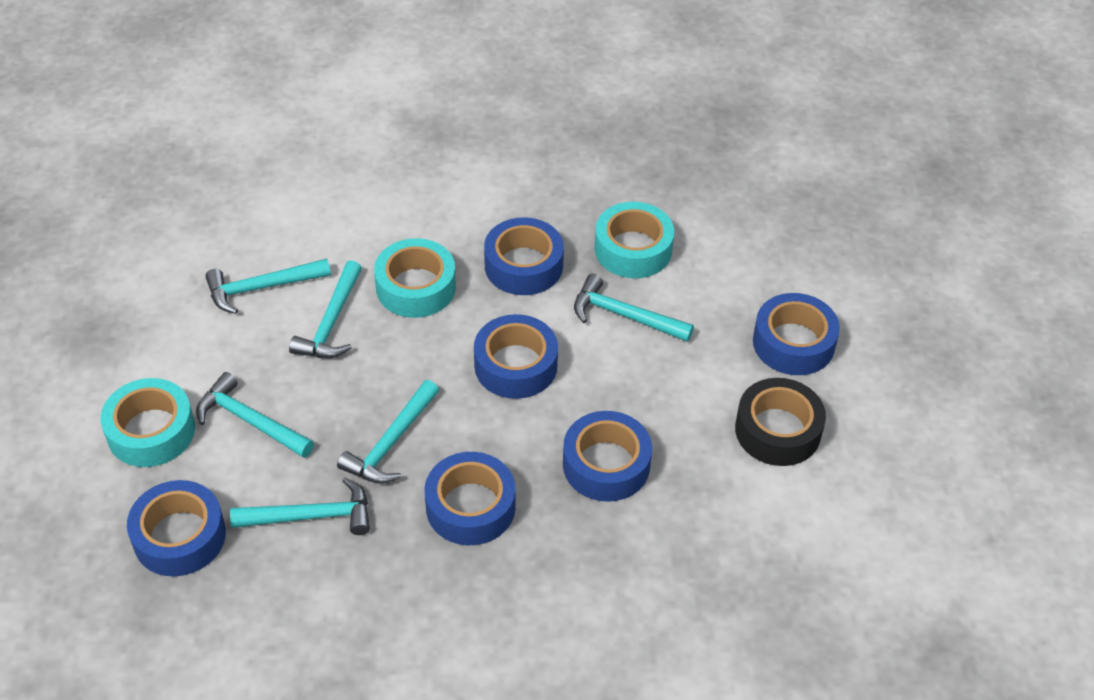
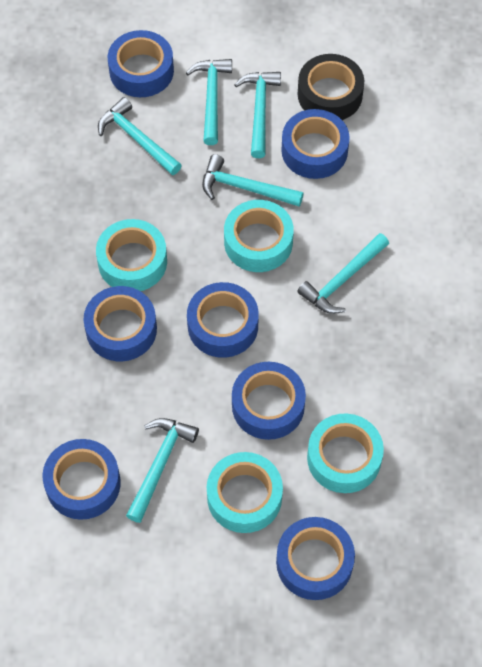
blue tape: [127,480,226,577] [425,452,516,545] [474,314,558,399] [484,218,564,295] [563,411,652,502] [753,293,840,375] = 6 -> [43,439,121,520] [83,286,157,361] [108,30,174,97] [187,282,259,358] [232,362,306,440] [276,517,355,600] [281,109,350,179] = 7
turquoise tape: [101,378,195,467] [374,238,456,318] [594,202,674,278] = 3 -> [96,219,167,291] [207,452,283,533] [224,200,294,272] [307,414,384,493] = 4

